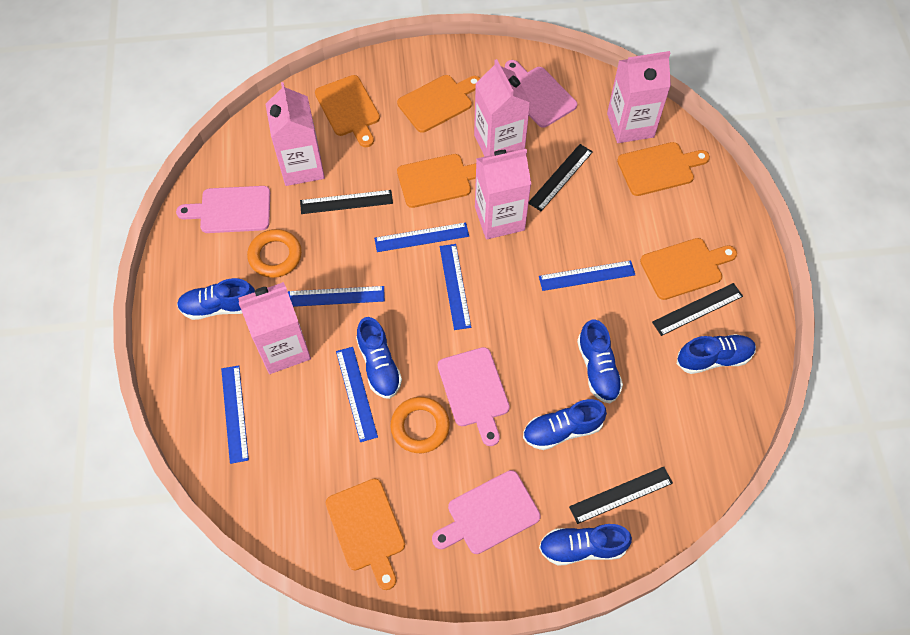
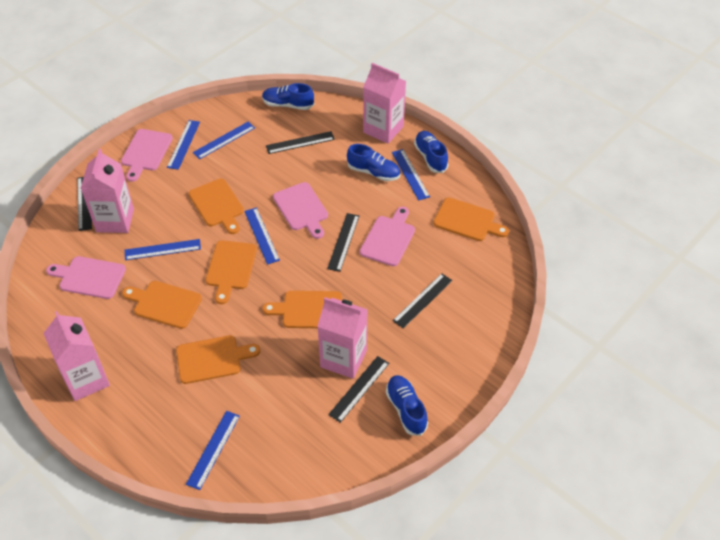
black ruler: [300,190,393,214] [529,144,593,211] [569,467,673,524] [652,283,743,336] = 4 -> [77,177,92,231] [266,131,335,154] [327,213,359,272] [328,356,389,423] [393,273,452,328] = 5
blue shoe: [177,278,255,320] [356,317,402,399] [523,399,607,450] [539,524,632,565] [577,320,623,403] [677,334,756,374] = 6 -> [262,83,314,110] [347,144,401,181] [386,375,428,436] [414,131,449,173] = 4
orange ring: [247,229,302,278] [391,397,450,453] = 2 -> none = 0
pink carton: [238,282,311,374] [265,82,325,186] [474,59,531,156] [475,149,531,240] [607,51,671,143] = 5 -> [43,311,110,401] [81,149,134,233] [317,297,368,379] [363,63,406,144] = 4

